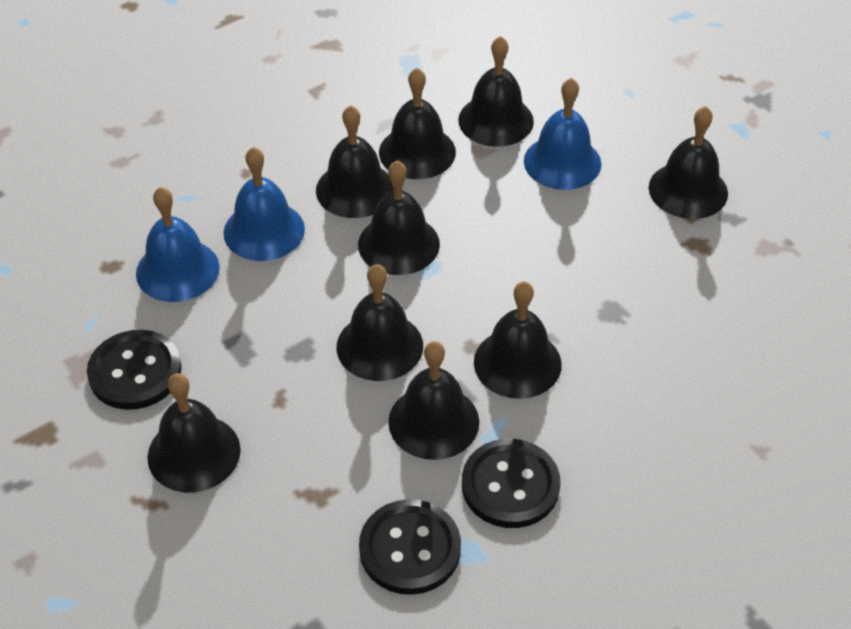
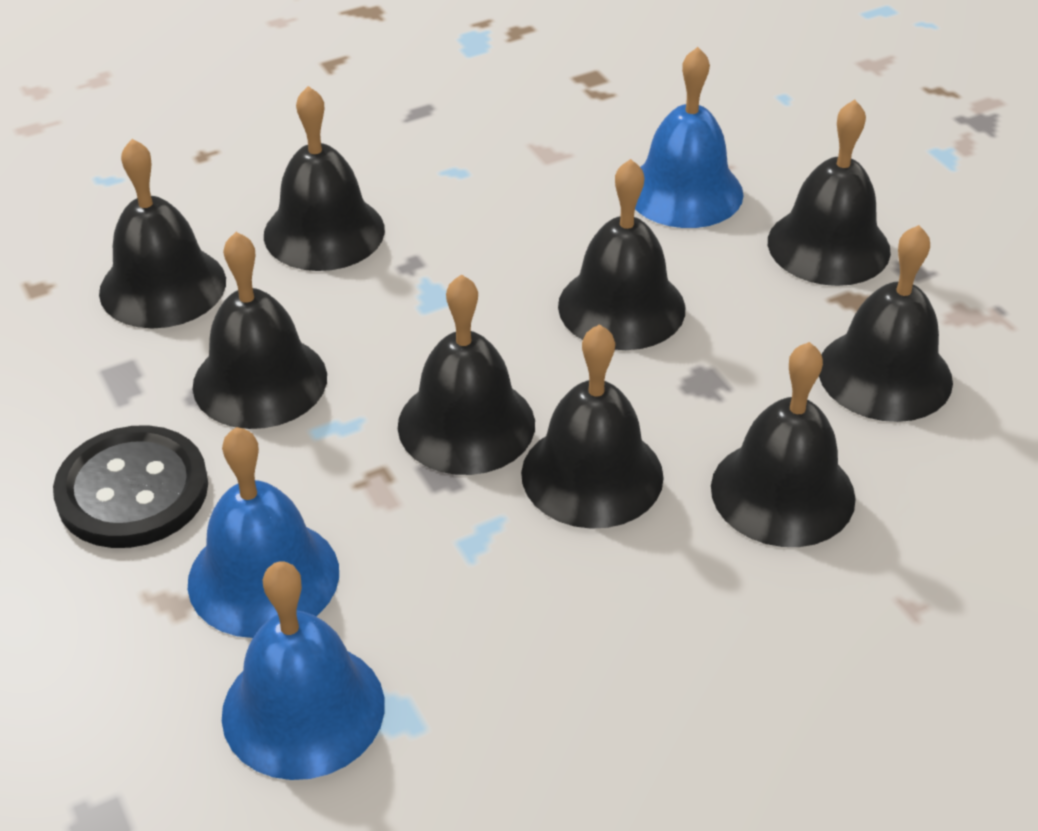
black button: [87,330,182,410] [359,499,461,595] [462,439,561,528] = 3 -> [53,425,208,548] = 1

